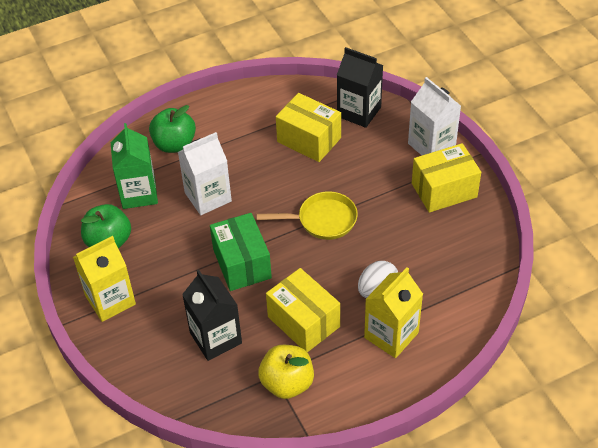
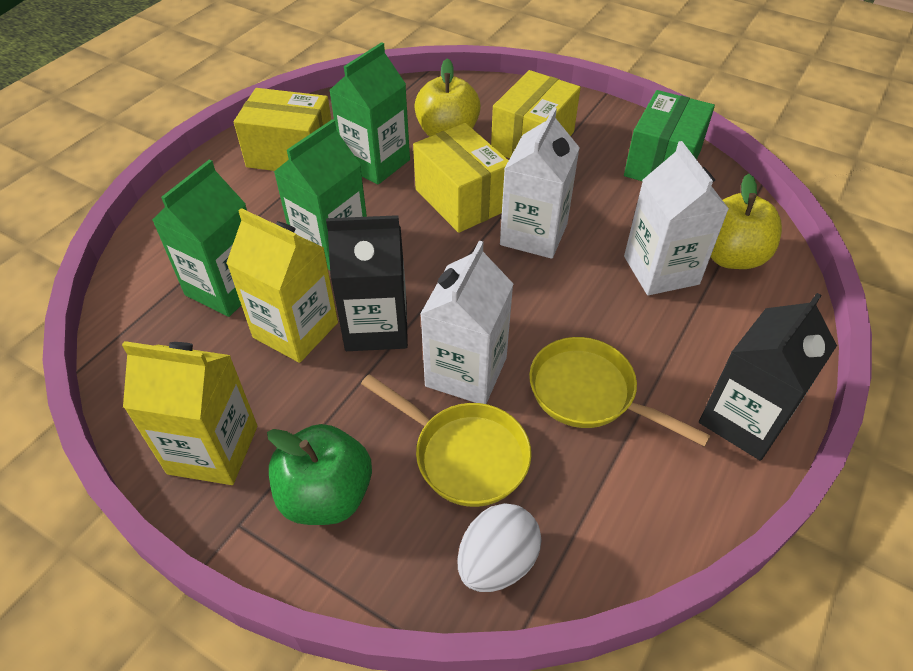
green apple: [81,204,131,249] [149,105,196,153] = 2 -> [267,424,372,525] = 1
green carton: [111,123,158,209] = 1 -> [152,160,247,317] [274,119,367,270] [329,42,410,185] = 3
white carton: [178,132,232,215] [408,77,461,155] = 2 -> [420,241,513,404] [500,107,580,259] [624,141,729,295] = 3
yellow apple: [258,345,314,399] = 1 -> [414,58,481,137] [711,174,782,269] = 2
yellow pan: [256,191,358,240] = 1 -> [361,374,531,507] [529,337,711,447] = 2

